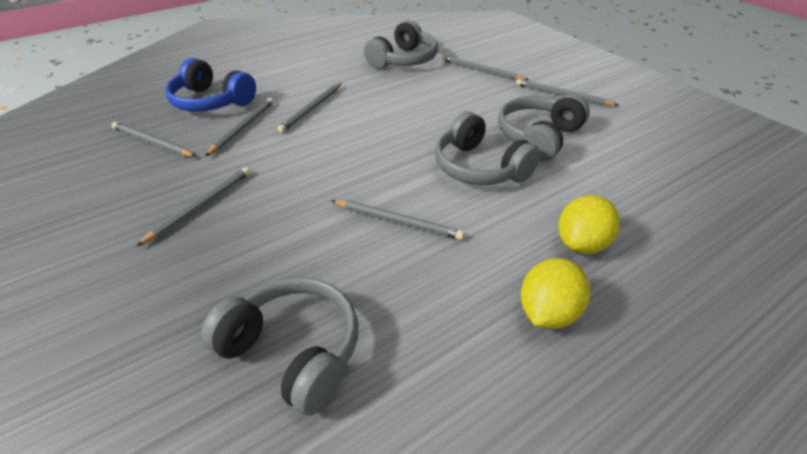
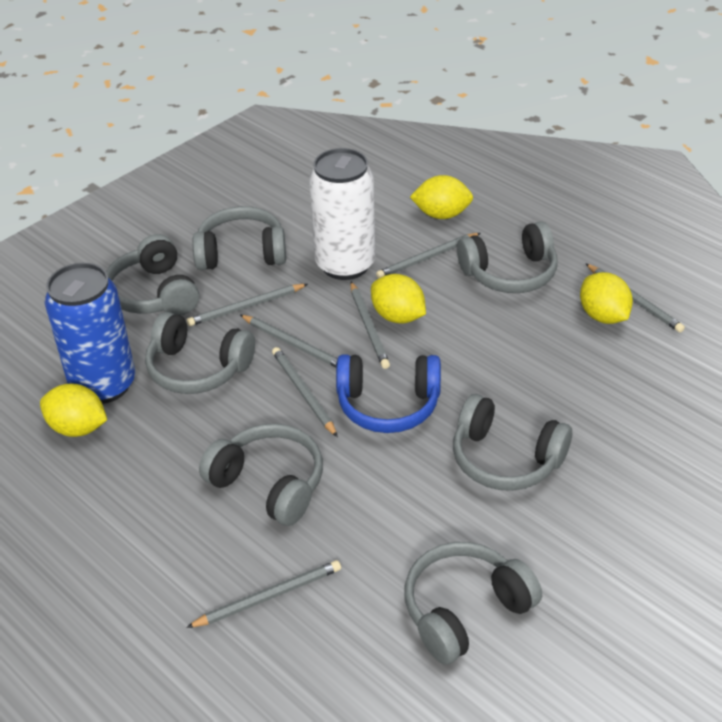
blue can: none = 0 -> [45,263,135,404] = 1
grey headphones: [201,277,358,416] [364,20,438,69] [435,112,541,185] [498,94,590,162] = 4 -> [106,234,199,316] [145,312,255,394] [193,206,286,270] [199,424,323,526] [404,542,542,665] [453,394,572,491] [457,221,558,293] = 7
white can: none = 0 -> [309,148,375,280] = 1
yellow lemon: [521,258,590,329] [558,195,620,254] = 2 -> [40,384,107,437] [371,274,426,324] [410,175,473,219] [580,272,633,324] = 4

